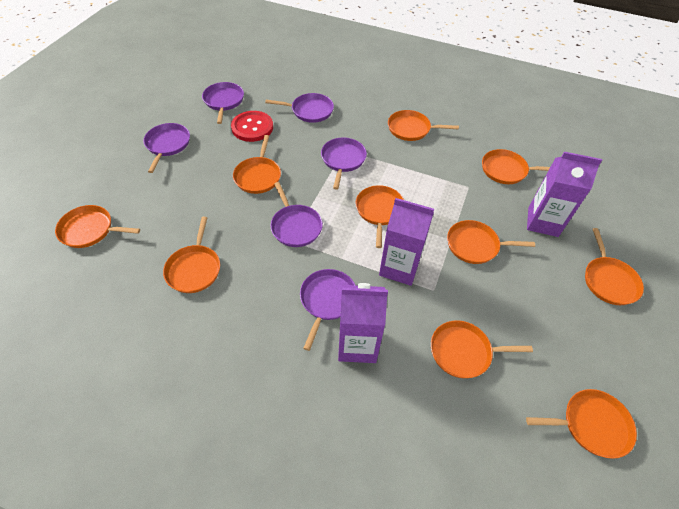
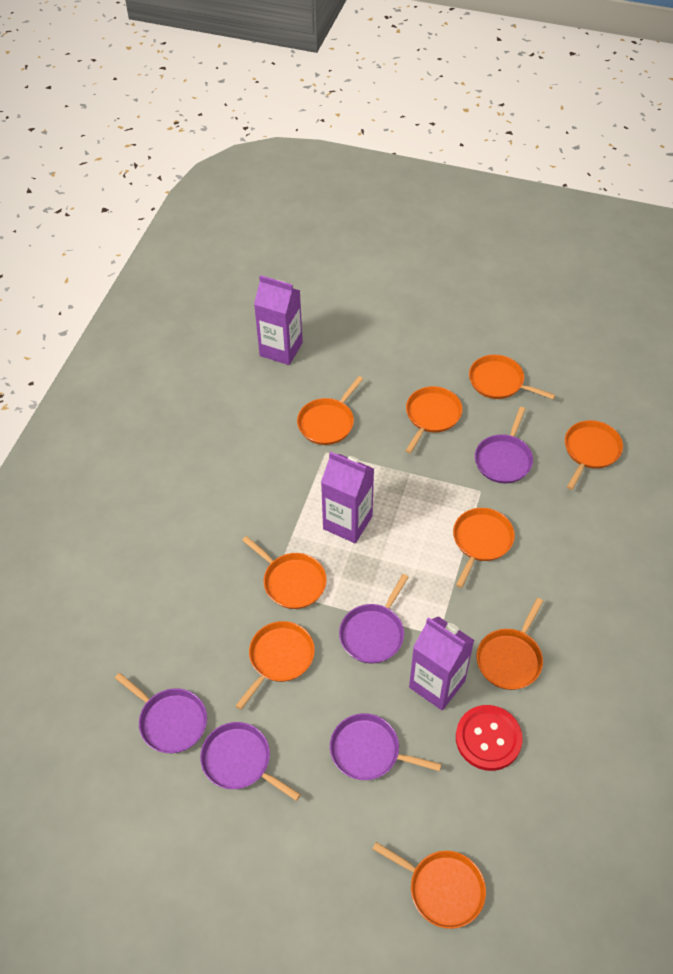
orange pan: [55,205,140,248] [163,217,220,293] [233,135,281,194] [356,185,404,248] [388,110,459,141] [431,320,533,378] [447,220,535,264] [482,149,550,184] [526,389,637,459] [585,228,644,305] = 10 -> [235,621,315,710] [242,536,327,609] [297,376,363,445] [373,842,486,929] [405,386,462,454] [453,508,515,588] [469,355,556,399] [477,598,543,690] [565,420,623,490] = 9
purple pan: [143,123,190,173] [202,82,244,124] [265,93,334,123] [270,182,323,247] [300,269,356,351] [321,138,367,190] = 6 -> [115,673,207,753] [200,722,301,801] [330,713,441,780] [339,574,408,664] [475,407,533,483] = 5

